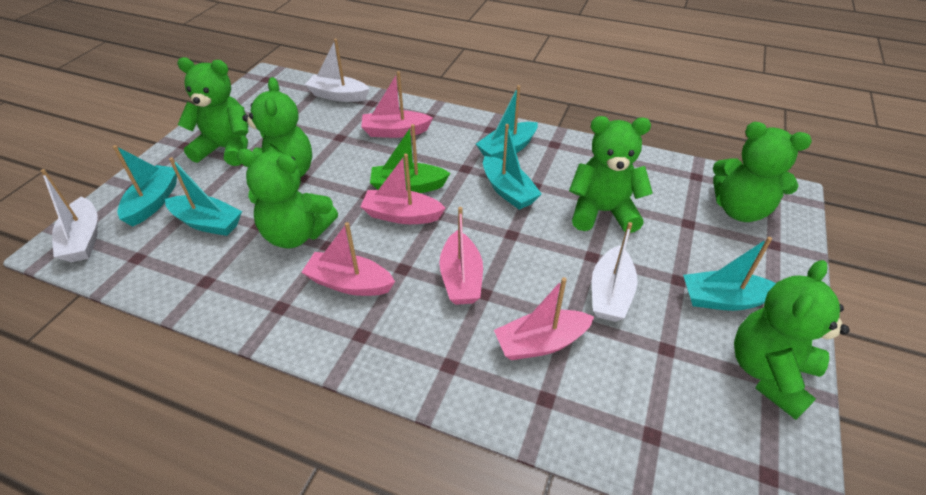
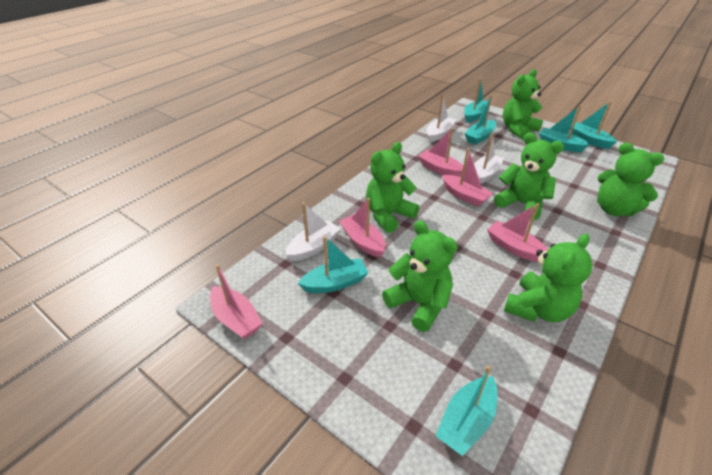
green boat: [370,124,450,193] = 1 -> none = 0
turquoise boat: [113,145,177,227] [165,157,242,236] [476,85,538,159] [483,124,542,210] [683,237,776,311] = 5 -> [298,236,369,293] [436,365,497,456] [464,78,487,123] [465,94,496,145] [539,105,590,152] [570,101,617,149] = 6

